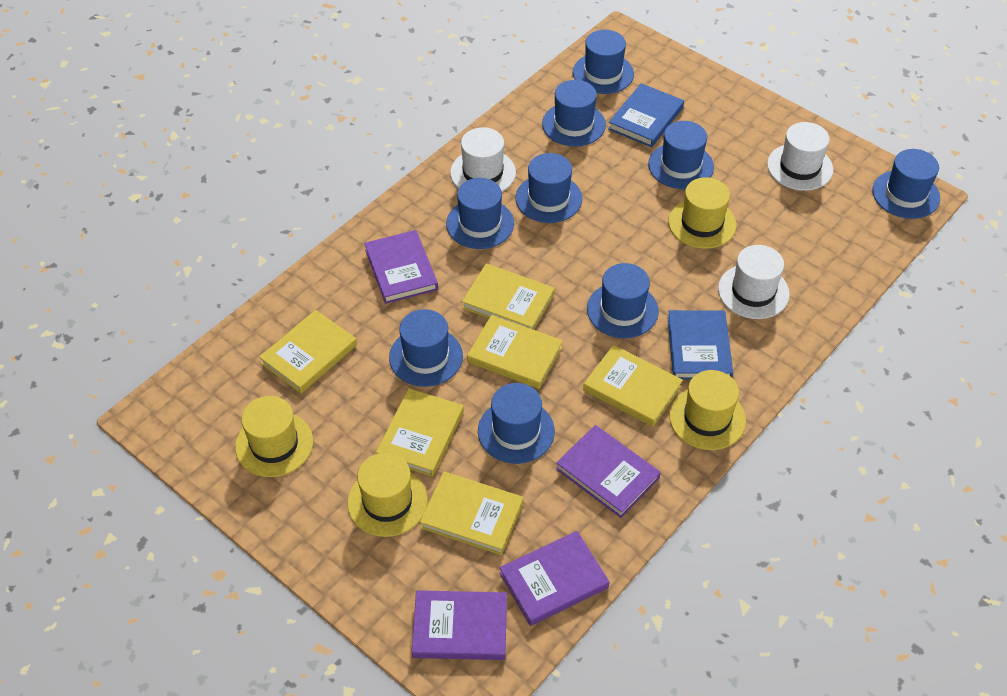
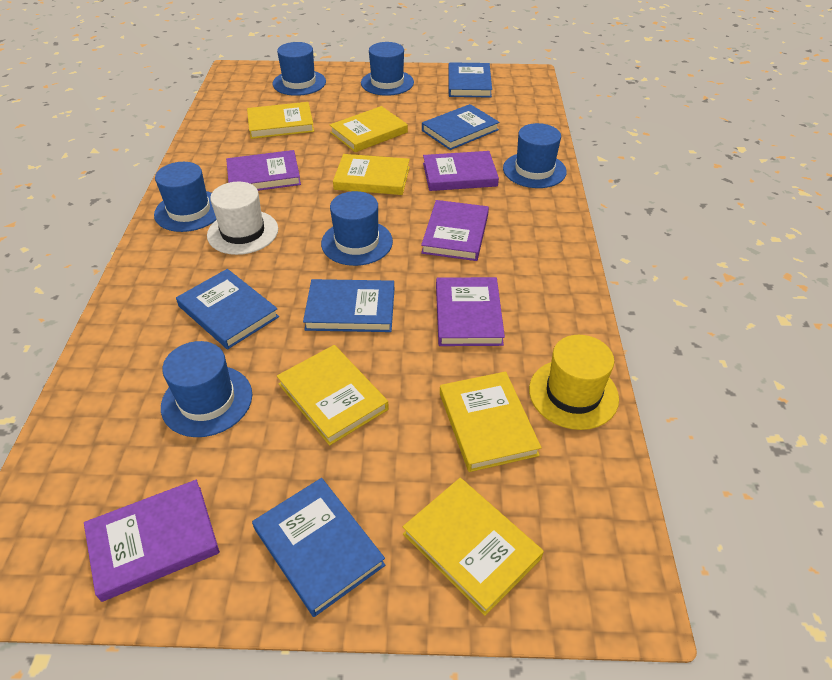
blue book: [608,83,684,147] [667,310,733,380] = 2 -> [176,269,279,349] [252,478,385,617] [303,279,394,332] [422,104,499,150] [448,62,492,97] = 5
blue hat: [389,309,463,387] [446,178,514,249] [478,383,555,464] [515,153,582,223] [542,80,606,147] [573,30,634,94] [587,263,659,338] [648,121,714,189] [872,149,940,219] = 9 -> [154,162,217,232] [161,341,252,437] [273,42,326,96] [321,191,393,266] [361,42,414,96] [503,123,567,188] = 6
purple book: [364,230,438,304] [412,590,507,660] [500,531,610,626] [556,425,661,518] = 4 -> [84,480,220,602] [226,150,301,191] [421,200,489,261] [423,151,499,191] [436,277,505,346] = 5
white hat: [450,127,516,192] [718,245,790,319] [767,122,833,191] = 3 -> [207,182,278,255] = 1
yellow hat: [235,396,313,477] [347,453,428,537] [668,177,737,249] [669,370,746,450] = 4 -> [529,335,619,430] = 1

